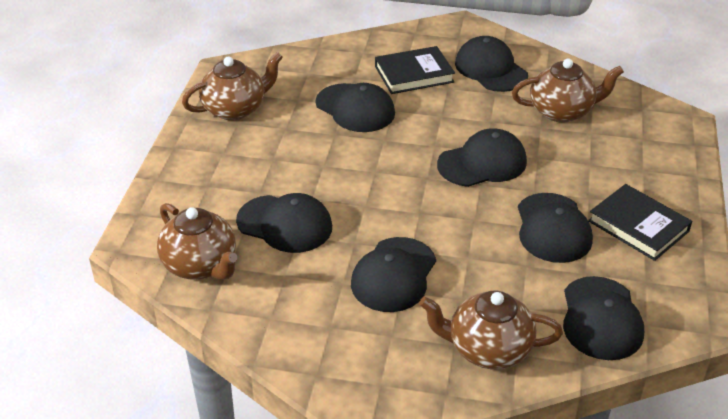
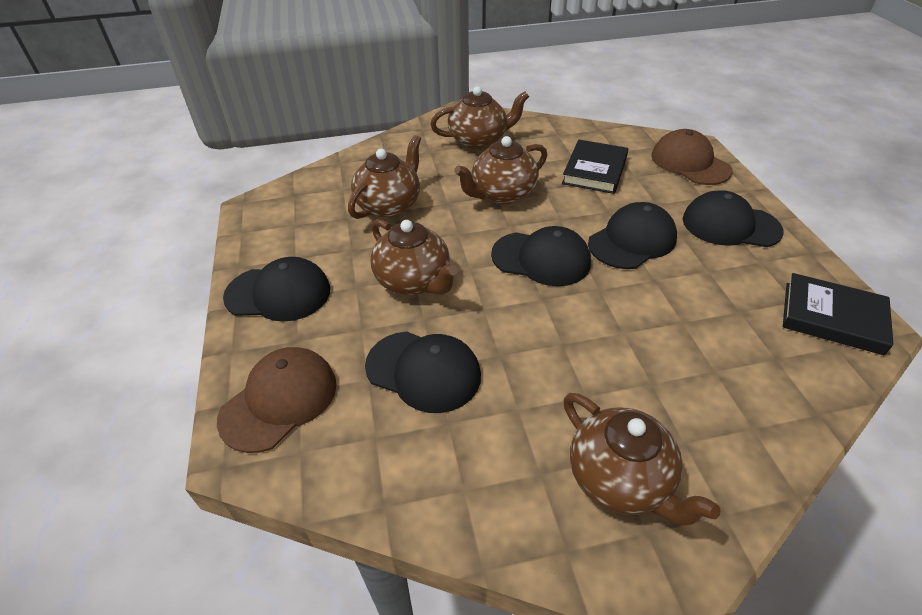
black cap: [236,193,332,253] [315,83,395,132] [351,237,436,312] [437,128,527,187] [455,36,528,92] [518,193,593,263] [563,276,644,360] = 7 -> [223,257,330,322] [365,331,481,413] [491,226,591,286] [588,202,677,269] [683,190,784,247] = 5
brown cap: none = 0 -> [217,347,337,453] [651,129,732,185] = 2
brown teapot: [157,203,237,280] [182,52,283,121] [419,291,563,369] [512,58,624,123] = 4 -> [348,135,421,219] [370,219,458,295] [430,86,529,149] [454,136,547,204] [563,393,721,525] = 5

